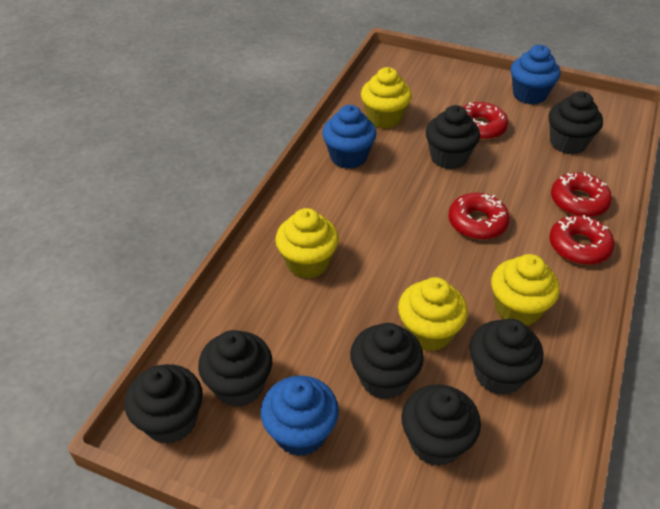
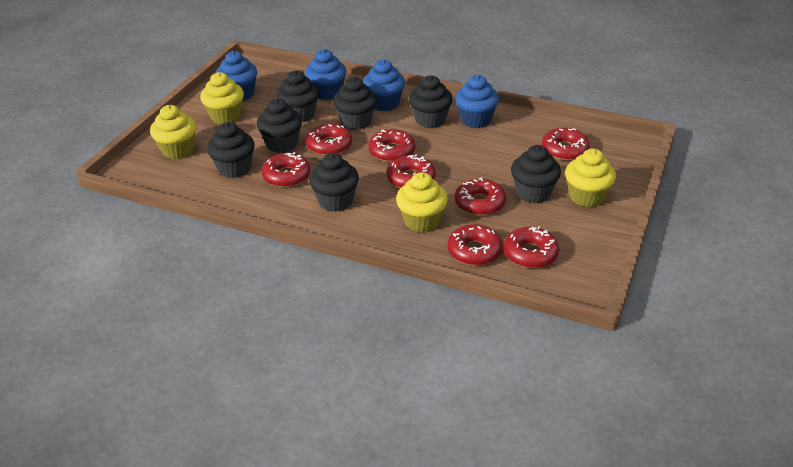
blue cupcake: [261,375,339,456] [322,105,377,169] [511,45,560,105] = 3 -> [216,51,257,100] [305,49,346,100] [363,60,405,111] [455,75,499,128] = 4
red donut: [448,193,510,240] [463,102,508,140] [549,215,614,265] [551,172,612,217] = 4 -> [262,152,311,188] [306,124,352,156] [368,129,415,162] [387,154,436,188] [448,224,503,266] [455,177,506,216] [504,226,559,268] [542,128,590,161] = 8

